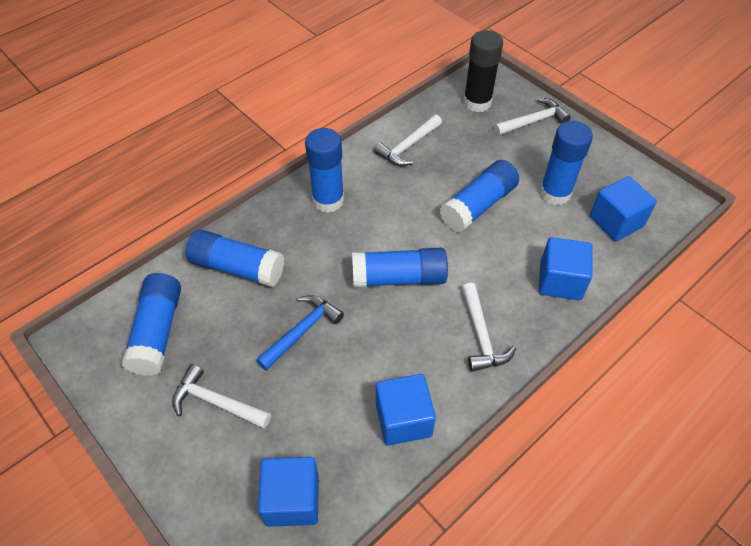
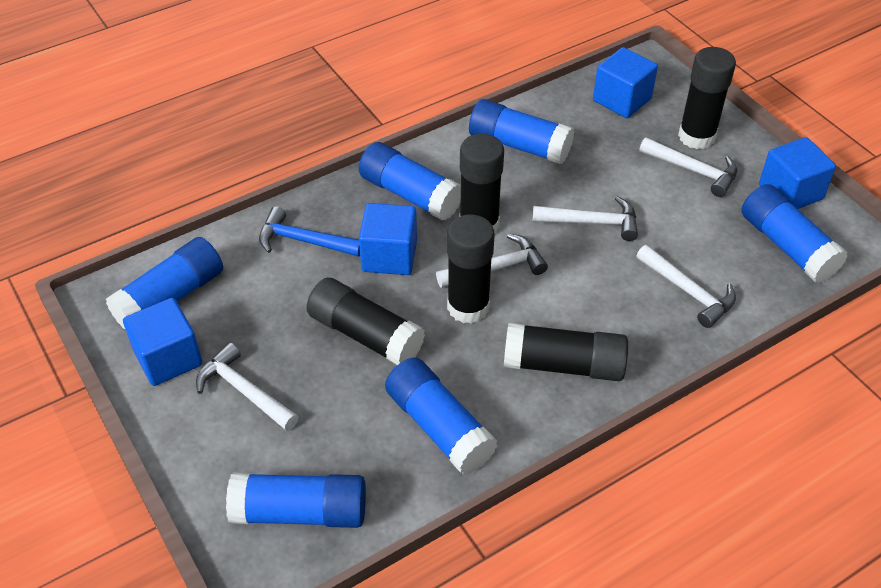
black glue stick: [463,30,503,112] = 1 -> [307,278,425,365] [447,214,494,324] [459,134,504,234] [504,323,628,381] [678,47,736,149] = 5
white hammer: [172,364,271,429] [374,114,442,166] [462,283,516,372] [494,98,571,136] = 4 -> [196,342,298,431] [436,234,548,288] [533,196,638,241] [636,245,736,328] [639,137,737,197] = 5

